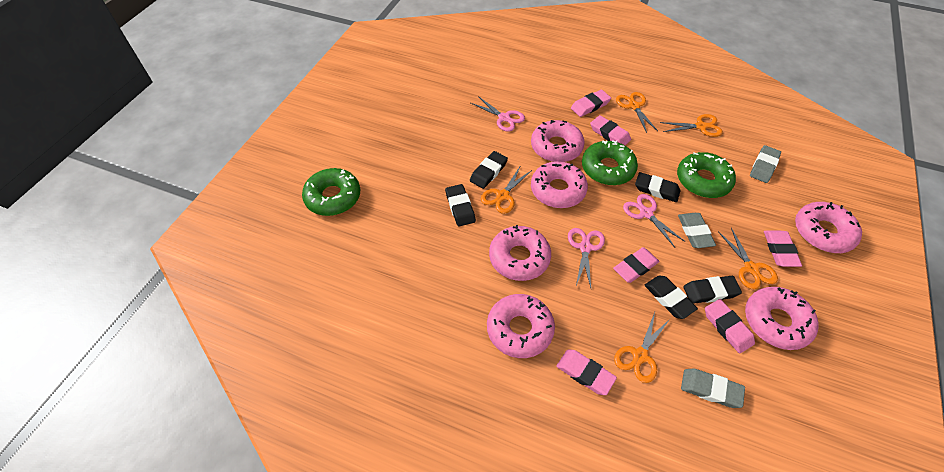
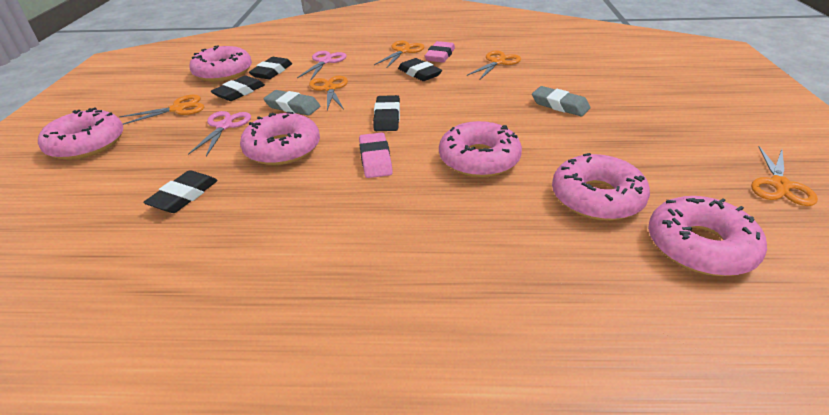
green donut: [302,168,360,216] [582,140,638,185] [677,152,736,198] = 3 -> none = 0
grey eraser: [678,213,716,248] [681,368,745,408] [750,145,781,183] = 3 -> [263,90,320,116] [532,86,590,116] = 2
pink eraser: [556,350,617,395] [571,90,611,117] [590,115,631,145] [613,247,659,283] [705,299,755,354] [764,231,802,267] = 6 -> [359,133,393,178] [425,41,455,62] = 2
pink scissors: [471,96,525,132] [568,228,605,288] [623,194,686,247] = 3 -> [188,111,251,157] [297,51,347,80] = 2

